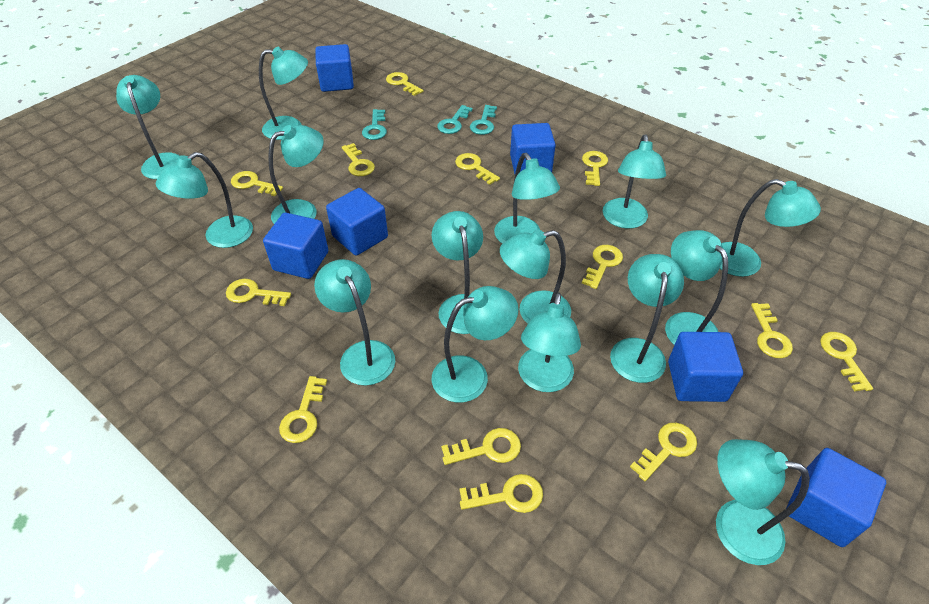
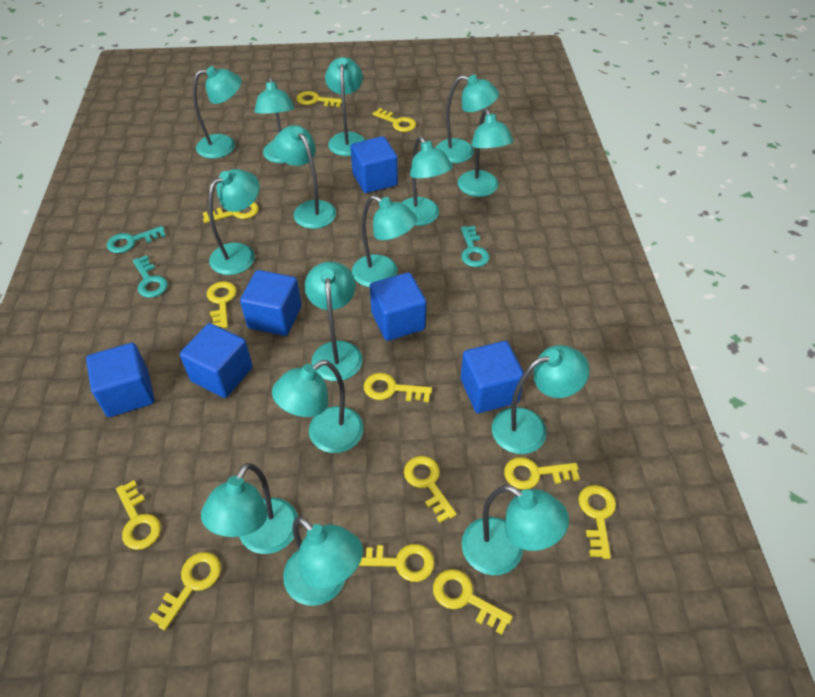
yellow key: [226,279,291,306] [231,171,283,196] [279,376,327,443] [342,143,375,176] [386,72,423,96] [441,428,521,465] [455,153,500,185] [459,474,543,513] [582,151,608,186] [582,245,623,289] [630,423,697,481] [751,303,793,358] [820,332,873,391] = 13 -> [116,480,161,550] [149,552,221,631] [203,202,259,223] [207,281,237,328] [297,91,342,107] [359,544,435,582] [364,373,432,402] [372,108,416,132] [404,456,457,523] [433,569,513,635] [504,457,580,490] [578,485,616,559] = 12

